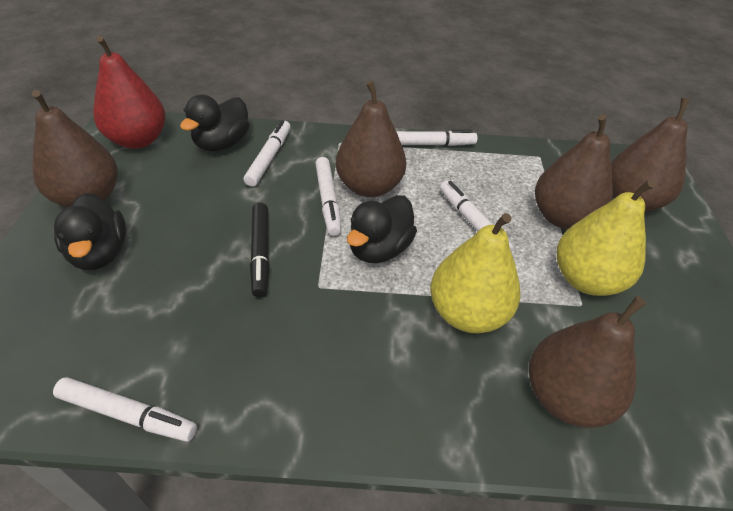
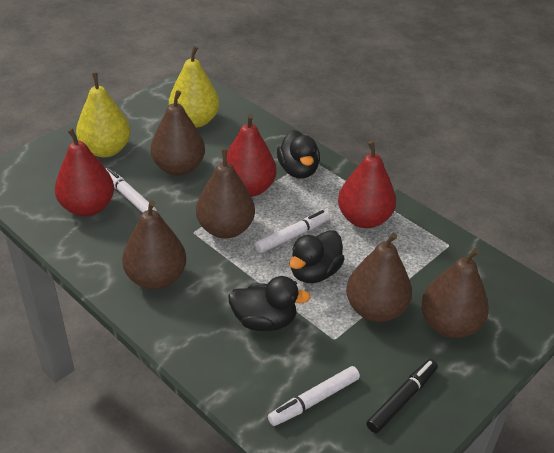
red pear: [93,36,166,149] = 1 -> [55,128,114,216] [227,114,276,197] [338,141,396,228] = 3
white marker: [53,377,197,442] [243,120,291,187] [315,157,341,236] [396,130,478,146] [440,181,514,253] = 5 -> [105,168,157,213] [255,210,330,253] [268,366,360,426] = 3

